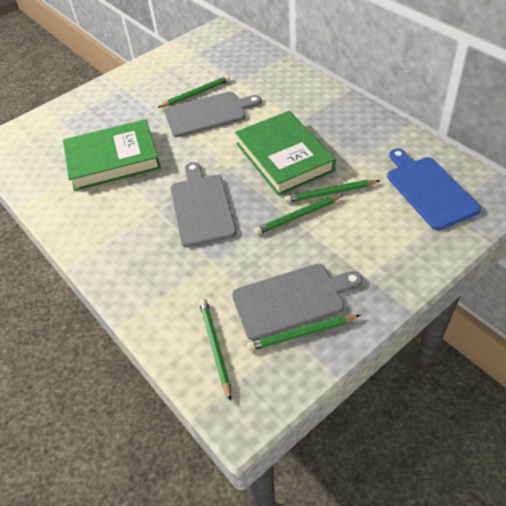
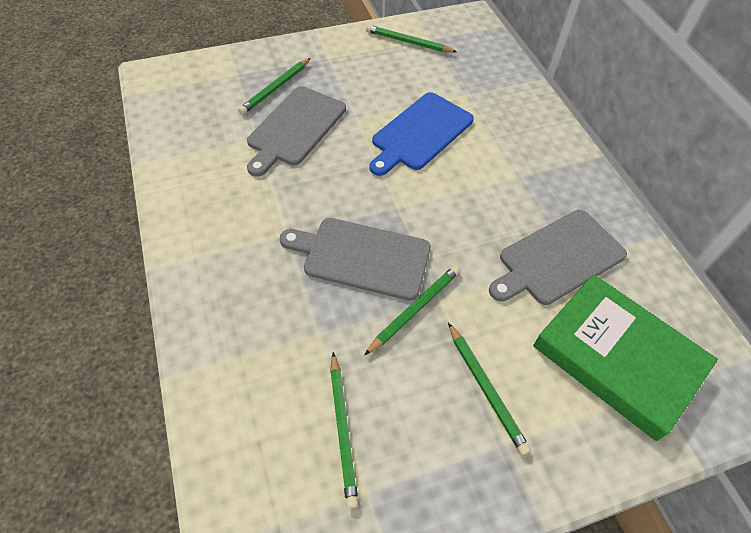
green book: [63,119,161,191] [235,111,336,196] = 2 -> [533,274,718,441] = 1

